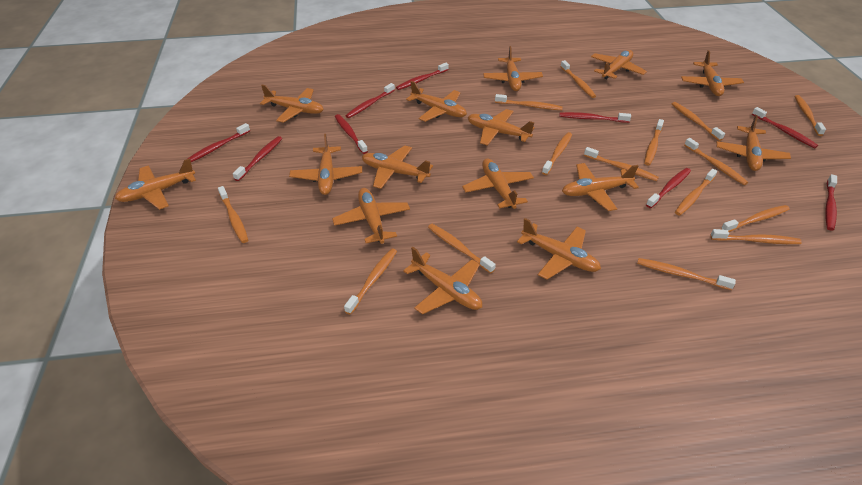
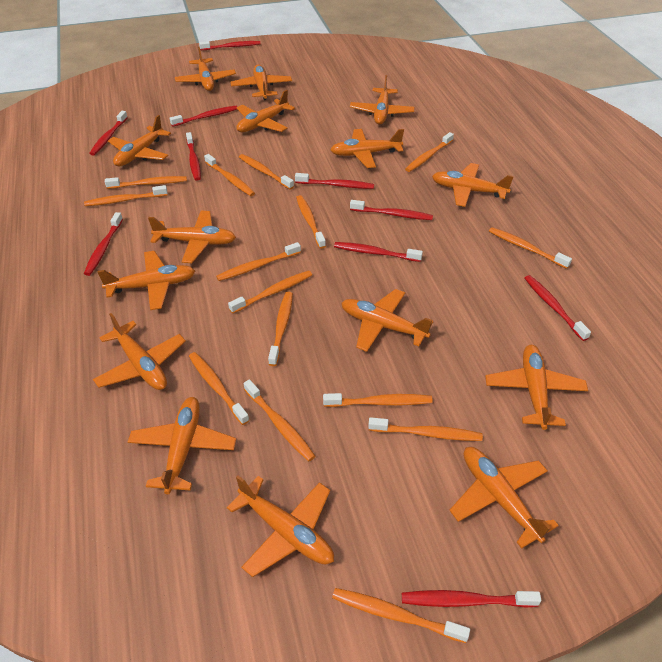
red toothbrush: [187,123,250,162] [233,136,282,181] [335,114,368,154] [345,83,395,118] [396,63,449,90] [559,112,631,123] [646,168,691,208] [752,107,818,148] [825,174,837,231] = 9 -> [84,212,123,276] [89,111,128,156] [170,106,237,127] [186,132,201,181] [199,41,261,50] [295,173,374,189] [334,242,423,262] [350,200,433,220] [402,590,541,608] [525,275,591,341] = 10

